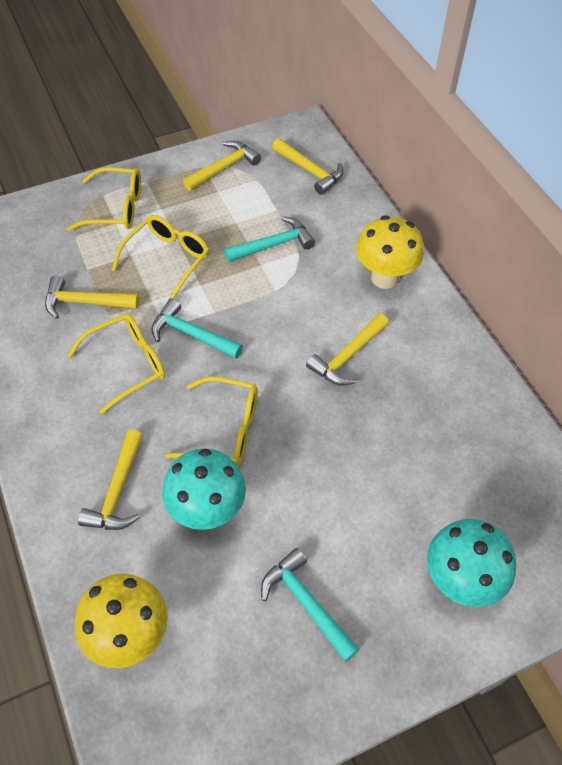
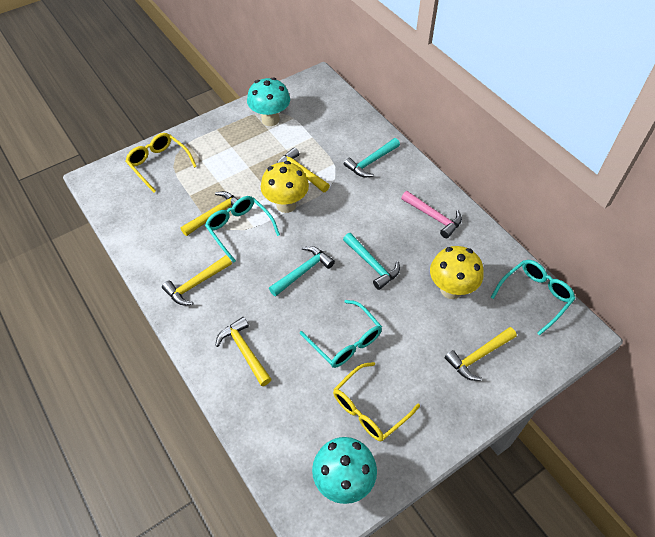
pink hammer: none = 0 -> [401,191,462,238] = 1
turquoise glasses: none = 0 -> [205,196,280,263] [300,300,382,368] [491,260,575,336] = 3
yellow glasses: [67,167,141,231] [67,314,165,414] [112,215,209,300] [165,376,258,466] = 4 -> [125,133,197,192] [333,362,420,441] = 2

